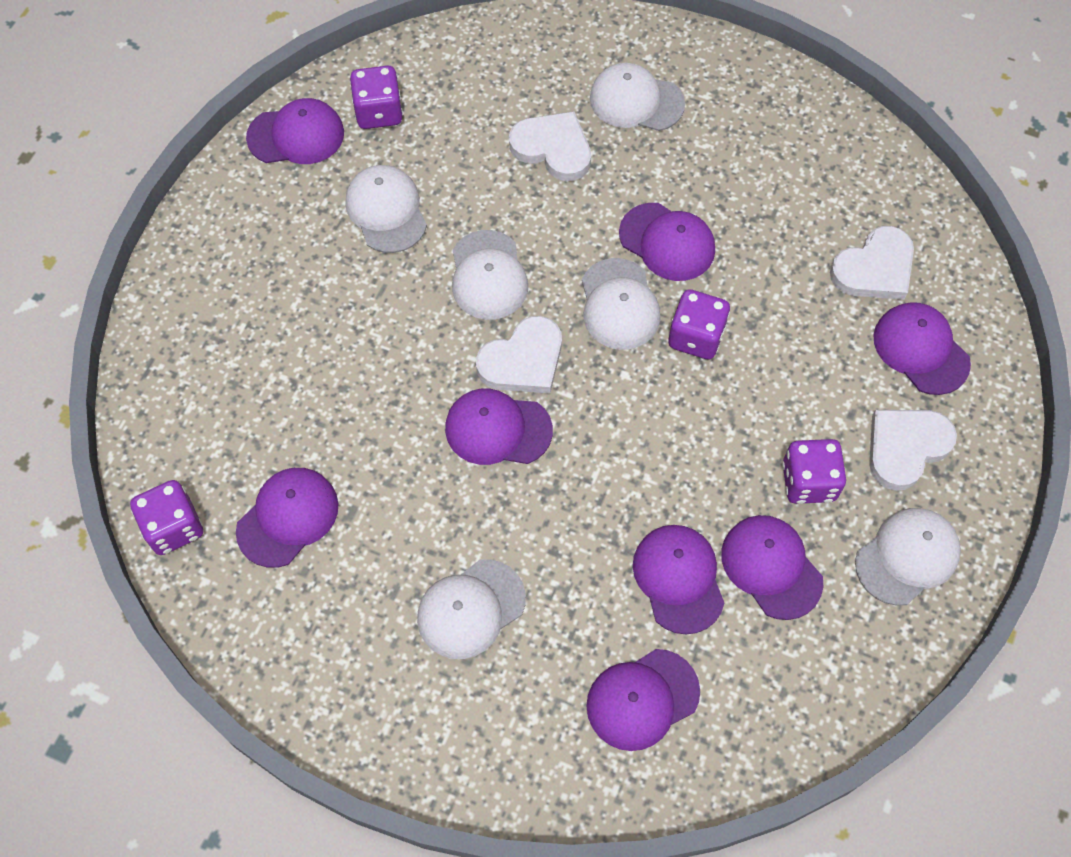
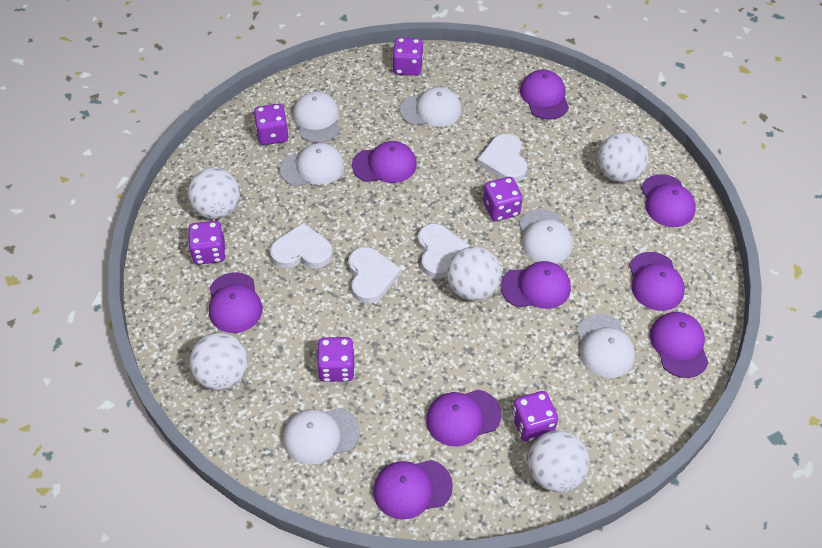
purple cap: [236,468,338,568] [246,98,344,164] [445,388,553,465] [586,649,700,751] [619,203,715,281] [633,525,724,634] [721,515,823,620] [873,302,971,395] = 8 -> [209,272,262,333] [352,141,416,183] [373,460,453,520] [426,390,501,447] [501,261,571,309] [520,70,569,120] [629,252,685,311] [641,174,696,227] [650,312,709,378] = 9
purple dice: [130,480,203,555] [350,66,403,129] [668,289,730,360] [782,439,846,504] = 4 -> [188,221,226,265] [254,104,289,145] [317,337,355,382] [392,37,423,76] [483,177,523,221] [512,391,558,442] = 6
white ball: none = 0 -> [188,168,240,219] [189,332,248,390] [447,247,501,300] [528,430,589,492] [598,133,648,183] = 5

